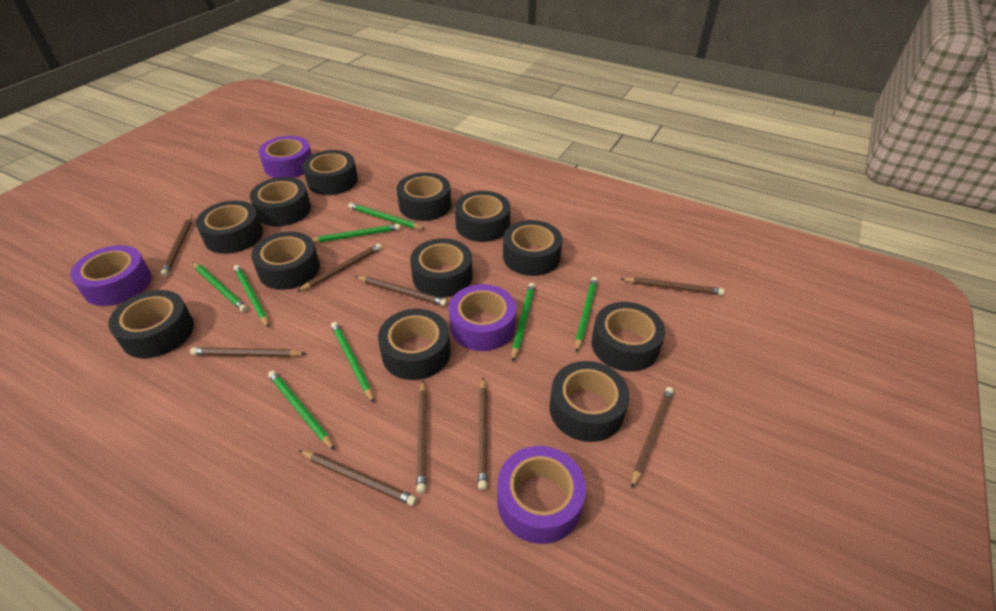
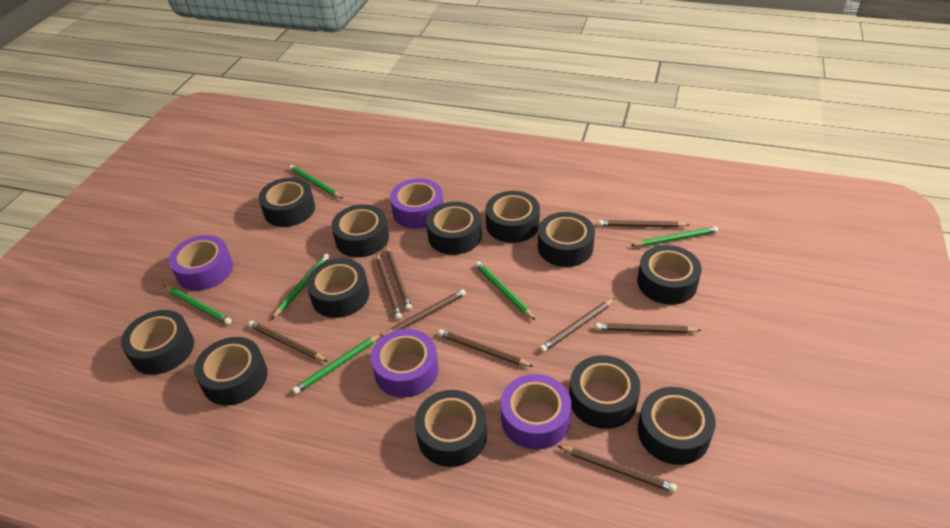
green pencil: [193,262,248,312] [234,265,269,328] [268,370,335,450] [312,224,400,242] [331,322,374,403] [348,203,425,229] [512,283,535,362] [575,277,598,352] = 8 -> [164,286,232,325] [271,254,330,319] [289,165,343,199] [292,334,382,394] [475,261,535,320] [631,226,718,246] = 6

